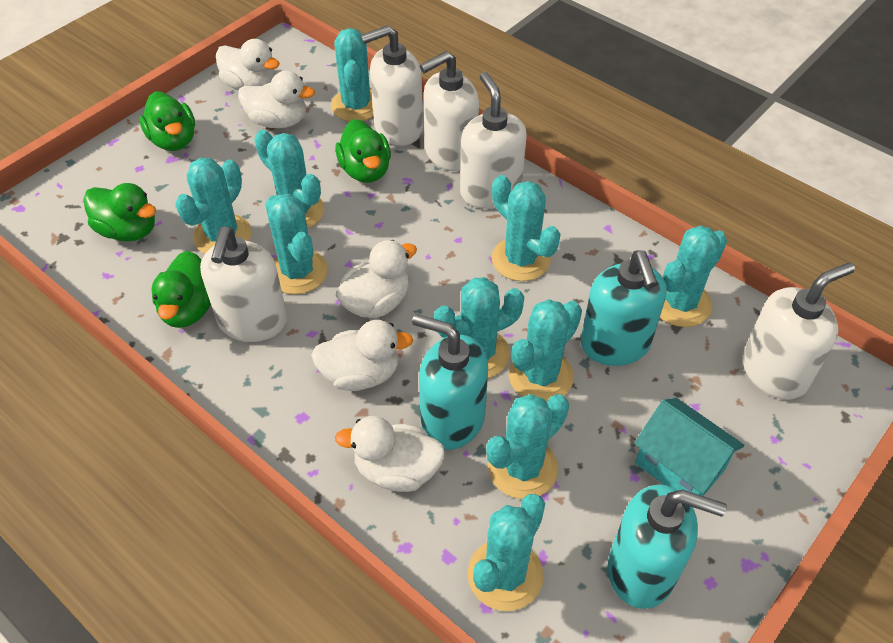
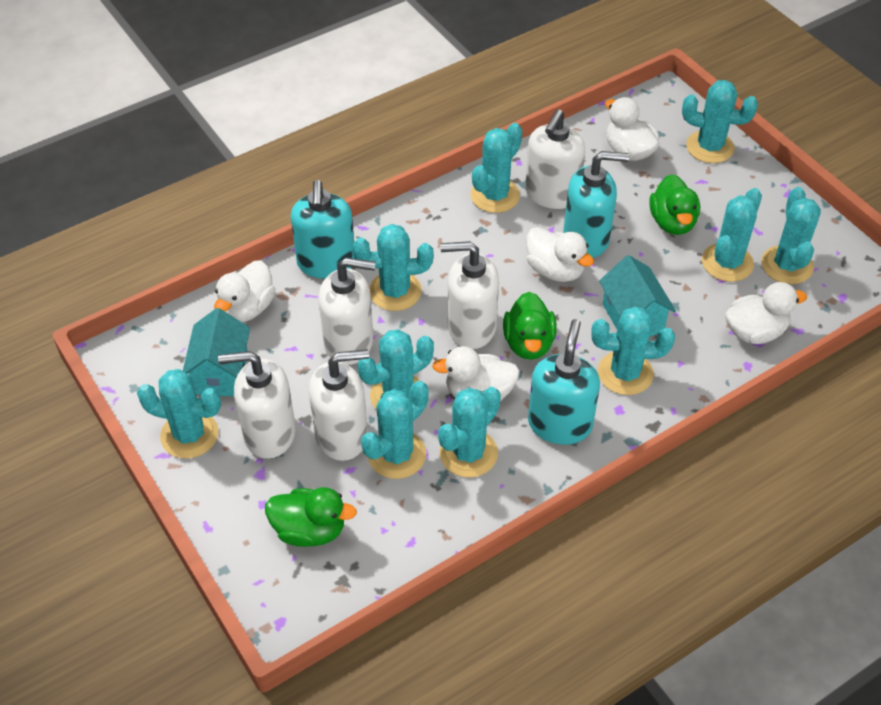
green duck: [83,183,156,242] [139,91,195,151] [151,251,211,328] [335,119,391,183] = 4 -> [265,487,357,547] [503,292,557,360] [649,174,700,235] = 3
turquoise house: [634,398,745,496] = 1 -> [183,308,250,396] [599,255,676,336] = 2

